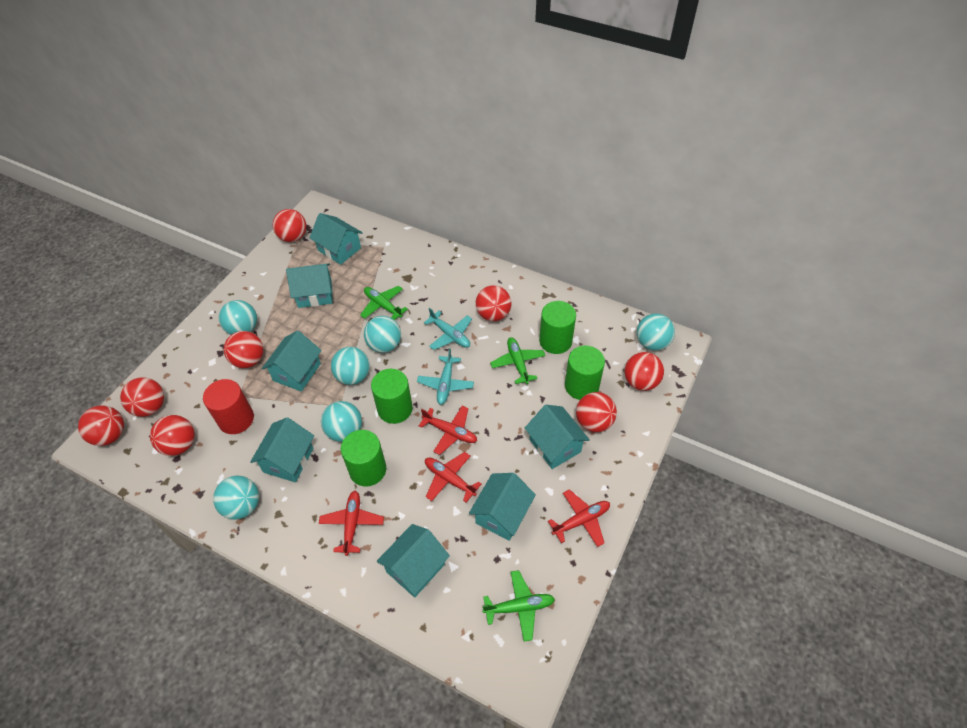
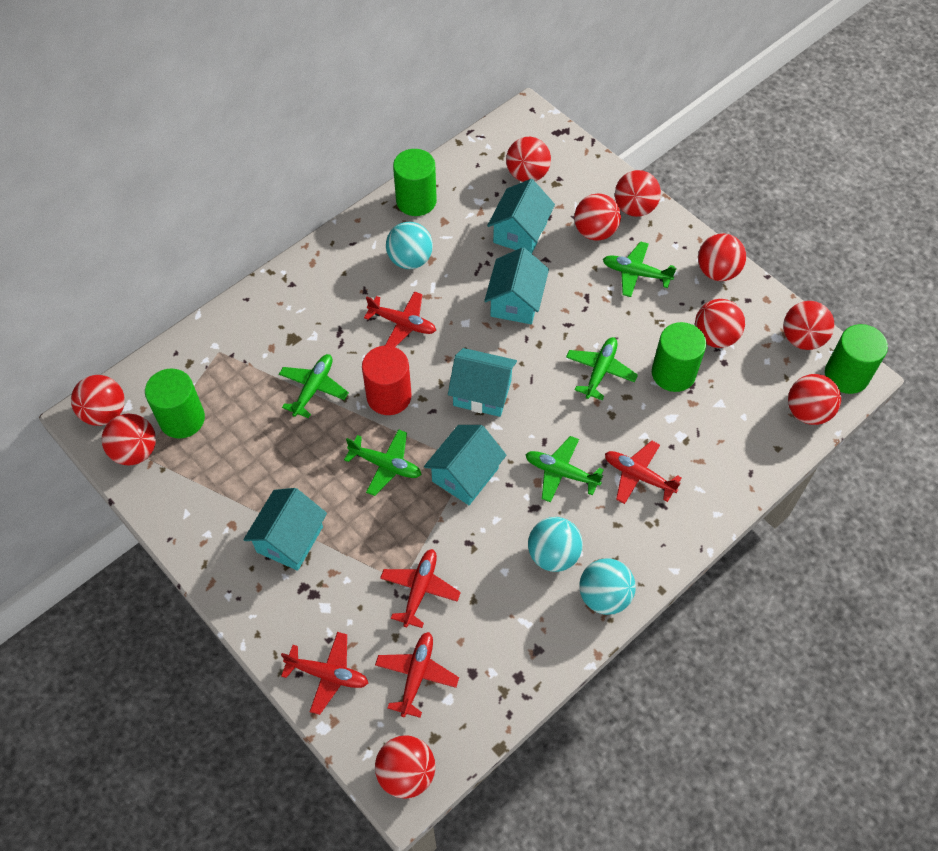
green plane: [360,286,408,320] [483,570,555,642] [490,337,545,384] = 3 -> [279,354,349,418] [344,429,422,496] [525,436,604,503] [566,337,638,400] [603,241,677,297] = 5
red ball: [78,405,124,446] [120,377,164,417] [150,415,195,456] [224,331,263,368] [273,209,306,242] [476,285,511,321] [576,392,617,432] [625,352,664,391] = 8 -> [71,375,125,426] [102,413,156,466] [375,735,435,799] [506,137,551,182] [574,193,621,241] [615,170,661,217] [695,299,745,348] [698,233,746,281] [783,301,834,350] [788,374,841,425] = 10
red plane: [319,491,384,556] [419,406,477,455] [425,452,481,502] [548,489,610,547] = 4 -> [281,632,368,715] [364,291,436,347] [375,632,459,718] [380,549,461,628] [605,441,682,504] = 5
turquoise ball: [213,476,259,520] [219,300,257,335] [321,401,362,442] [331,347,370,385] [364,316,401,353] [637,314,675,351] = 6 -> [386,222,433,269] [528,517,583,572] [579,558,636,615] = 3
turquoise house: [250,417,314,482] [262,330,322,392] [286,264,333,308] [309,213,363,265] [376,524,450,598] [469,473,536,541] [525,405,590,469] = 7 -> [243,488,327,571] [424,425,506,505] [448,348,517,417] [484,247,549,324] [487,179,555,254] = 5
turquoise plane: [417,348,474,405] [424,308,472,350] = 2 -> none = 0

